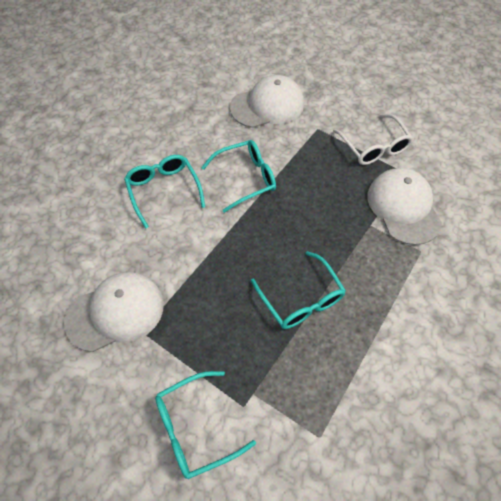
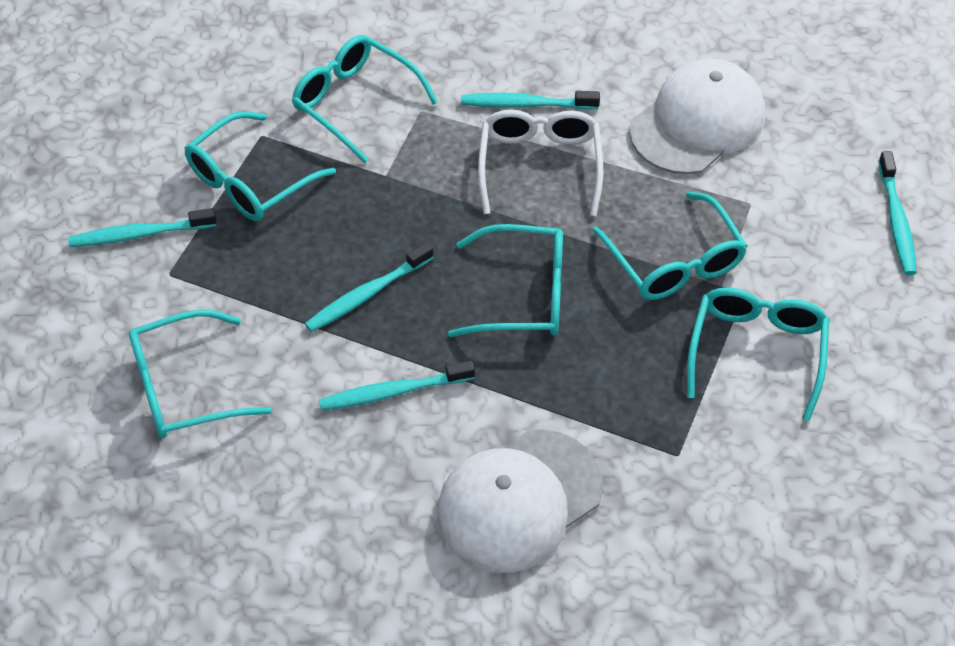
turquoise glasses: [124,155,205,229] [155,371,256,479] [201,140,276,213] [251,251,346,329] = 4 -> [129,310,272,438] [184,111,336,221] [292,35,438,163] [448,224,563,337] [592,192,747,300] [687,287,829,421] = 6
turquoise toothbrush: none = 0 -> [68,208,216,247] [305,242,433,332] [319,361,475,411] [461,91,600,110] [878,151,917,275] = 5
white cap: [64,272,164,352] [230,75,304,128] [367,168,442,245] = 3 -> [437,429,603,573] [629,58,765,175] = 2

